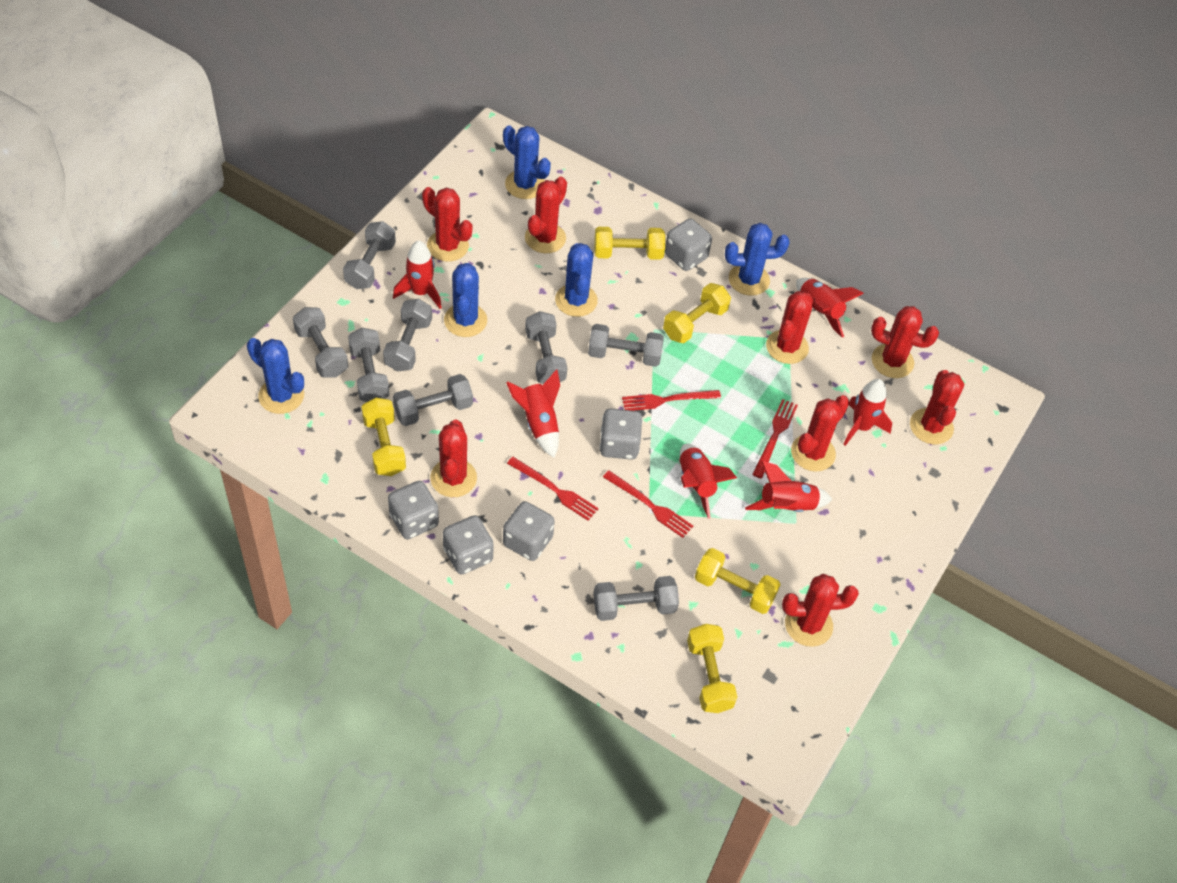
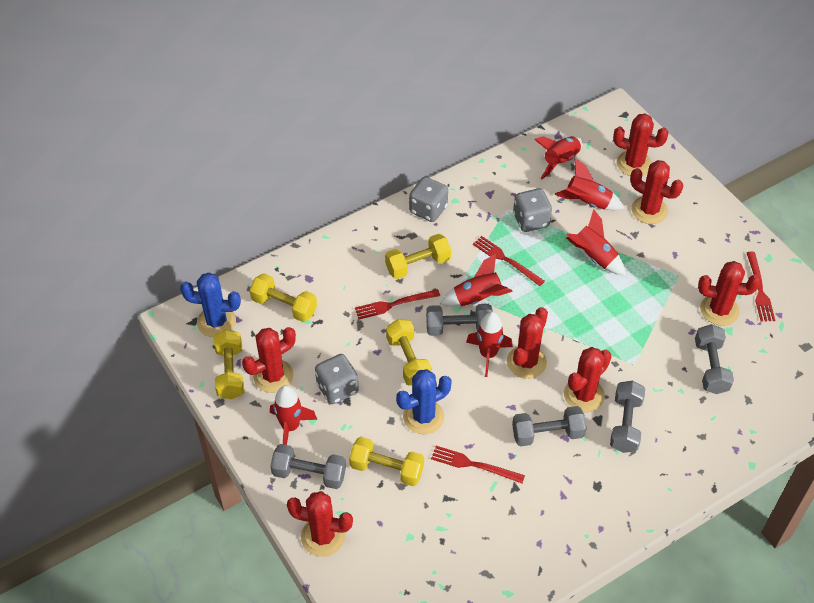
blue cactus: [247,338,304,414] [444,263,487,337] [503,125,551,199] [555,243,598,317] [725,223,790,296] = 5 -> [180,273,241,337] [396,369,452,434] = 2
grey dice: [388,481,439,539] [443,515,494,575] [503,501,555,561] [599,409,643,459] [665,219,712,271] = 5 -> [315,354,359,404] [409,177,448,222] [513,188,552,232] = 3
grey dumbbell: [293,307,348,378] [343,221,396,289] [348,328,390,402] [383,299,432,372] [393,374,473,426] [525,311,567,384] [588,324,664,367] [593,576,679,621] = 8 -> [270,444,346,489] [426,304,493,336] [512,406,586,447] [610,381,645,453] [695,324,734,394] = 5
red cactus: [422,187,473,262] [430,420,477,497] [525,177,567,253] [766,291,813,364] [782,574,859,647] [791,395,850,472] [871,306,939,378] [910,370,964,444] = 8 -> [242,327,296,393] [287,491,353,557] [507,307,548,379] [564,347,612,412] [613,114,669,176] [630,160,683,224] [698,261,761,326] = 7

